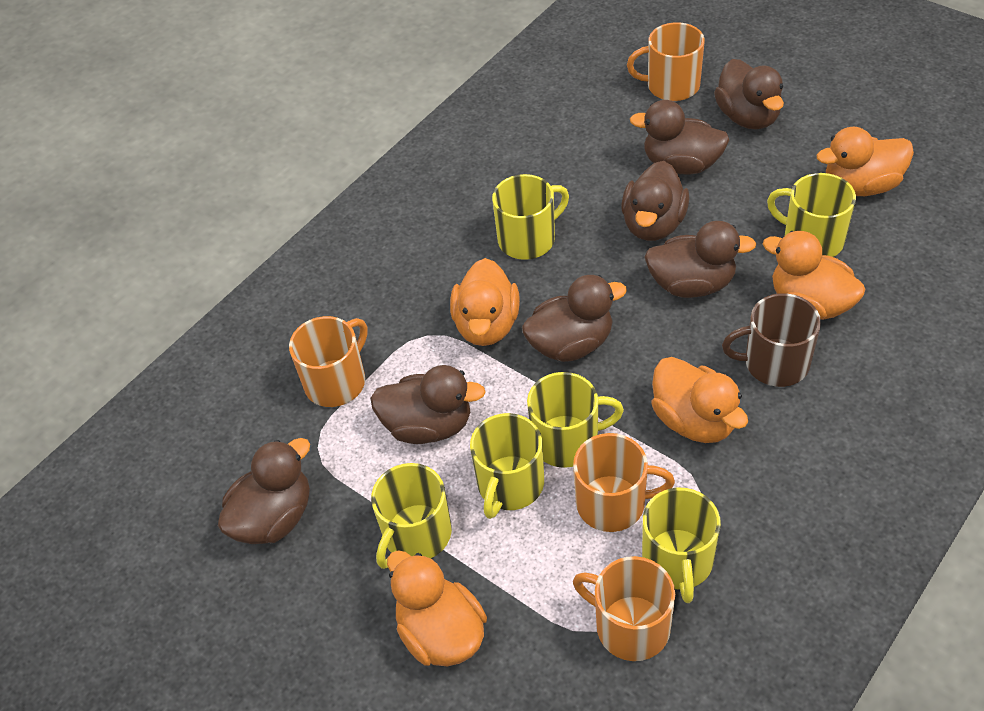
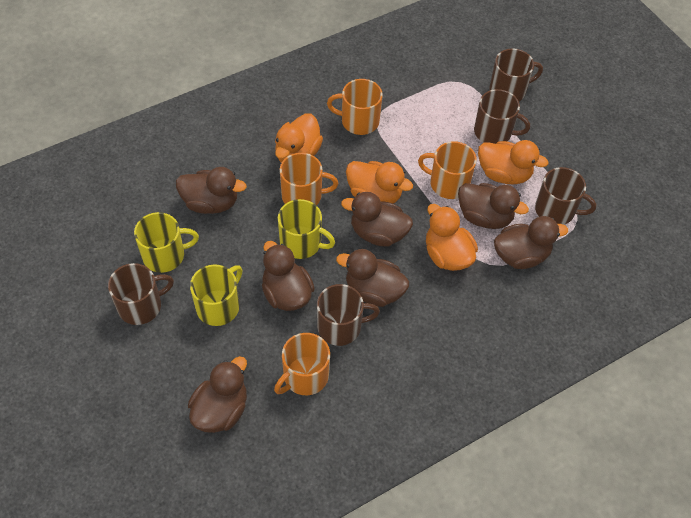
brown mug: [722,293,821,387] = 1 -> [108,263,174,325] [317,284,380,346] [474,89,530,144] [489,49,543,101] [535,167,596,225] = 5
orange duck: [387,550,487,666] [450,258,520,346] [651,357,748,443] [763,231,866,320] [816,127,914,196] = 5 -> [275,114,323,163] [346,161,413,204] [426,204,478,271] [478,140,549,184] = 4
yellow mug: [371,463,452,569] [470,413,544,519] [492,174,569,260] [527,372,624,468] [642,488,721,603] [767,173,856,257] = 6 -> [134,212,199,273] [190,264,242,326] [278,199,335,259] = 3

